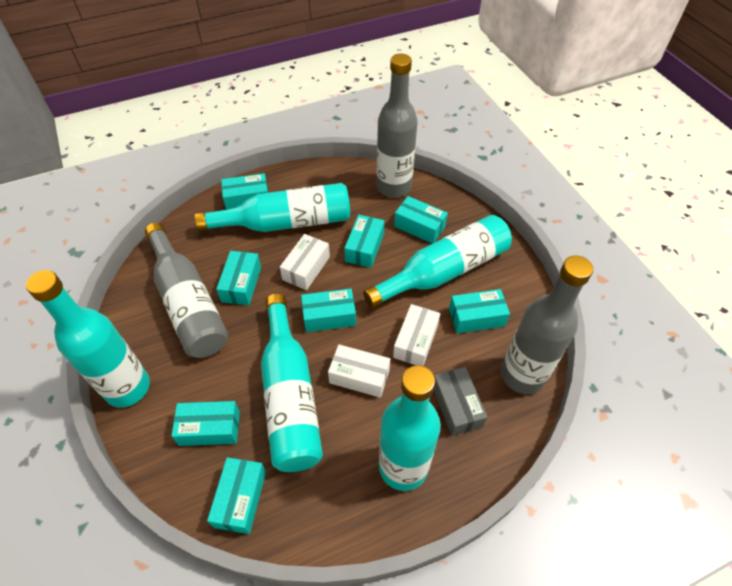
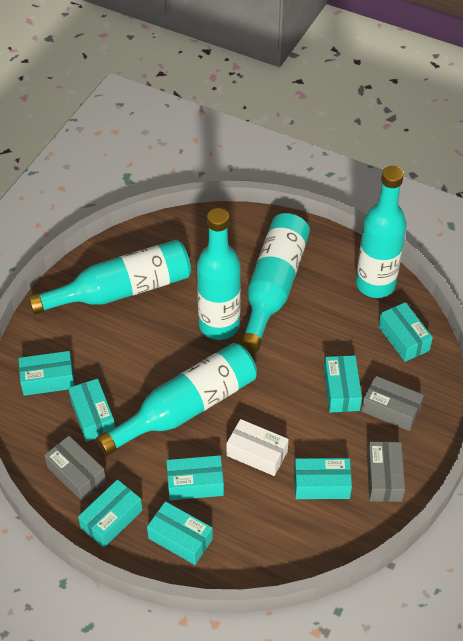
grey bottle: [145,223,228,358] [376,53,418,198] [501,255,593,394] = 3 -> none = 0
grey box: [434,367,487,436] = 1 -> [44,436,106,501] [362,376,424,431] [367,441,405,502] = 3
white box: [280,234,330,290] [328,345,390,398] [393,304,440,366] = 3 -> [226,419,289,476] = 1

